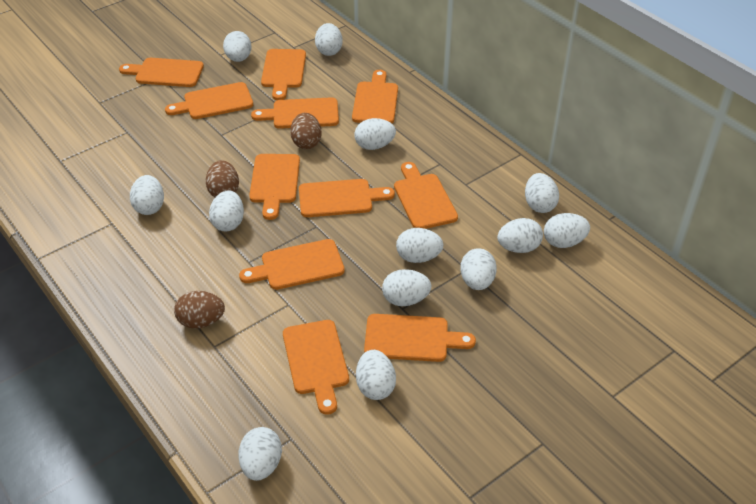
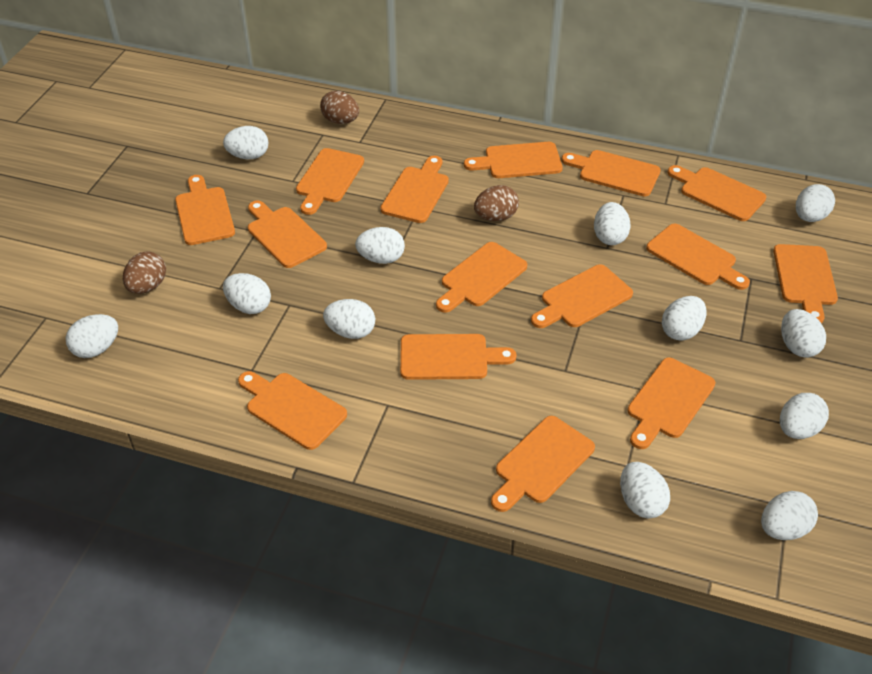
orange cutting board: [119,58,204,87] [165,82,253,119] [239,239,345,290] [249,154,300,220] [251,97,339,129] [261,49,306,100] [283,320,349,415] [299,179,395,217] [352,70,398,123] [364,314,476,362] [394,162,458,229] = 11 -> [175,175,235,245] [238,371,347,450] [248,200,327,268] [296,148,364,215] [380,156,449,223] [400,334,517,380] [436,242,527,313] [464,142,563,178] [491,416,595,512] [531,264,633,328] [561,150,661,197] [628,357,715,449] [646,224,750,290] [668,165,766,221] [773,244,838,323] = 15
white egg: [130,175,164,215] [209,190,244,232] [223,31,251,62] [238,427,282,481] [315,23,343,56] [354,118,396,150] [356,350,396,400] [382,269,431,306] [396,228,443,263] [460,248,497,290] [497,218,543,253] [525,173,559,213] [544,213,590,248] = 13 -> [66,314,118,358] [223,126,269,159] [223,273,271,314] [323,299,375,339] [355,227,405,264] [594,202,631,245] [620,462,670,519] [662,296,707,341] [761,491,818,540] [780,393,829,439] [781,309,826,358] [796,184,835,222] = 12

